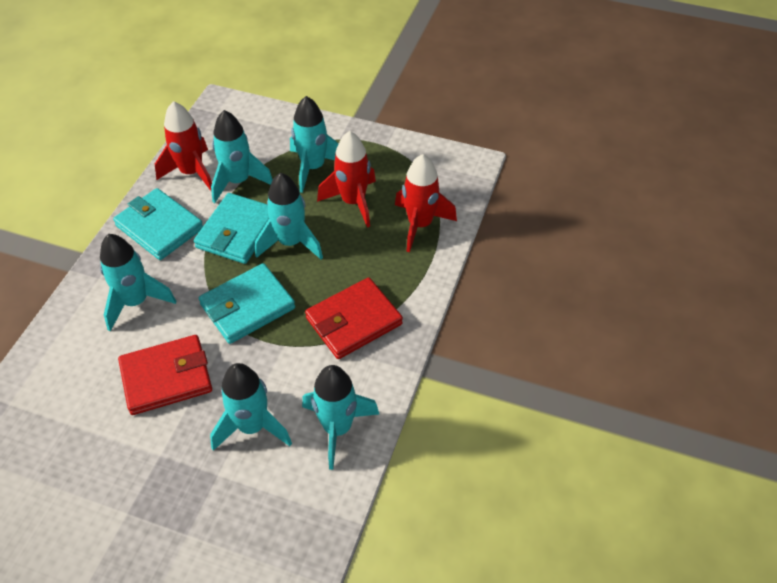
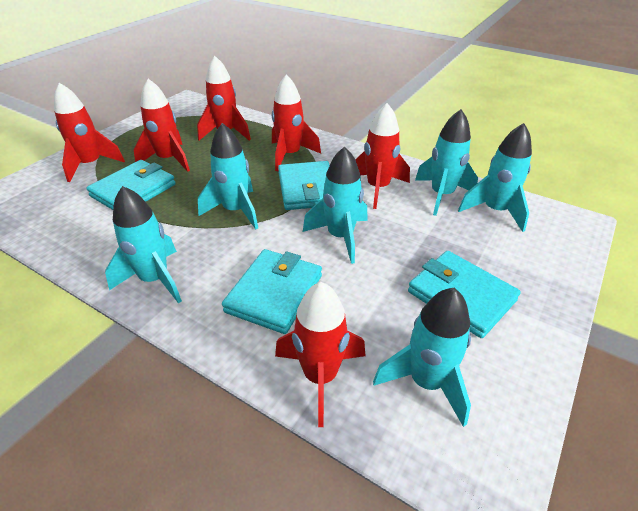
red rocket: [155,101,212,191] [317,131,376,228] [395,154,457,252] = 3 -> [54,83,125,182] [134,79,190,172] [197,56,251,141] [272,75,321,171] [275,282,365,427] [355,103,410,209] = 6
red wallet: [118,335,212,415] [305,277,403,359] = 2 -> none = 0
turquoise wallet: [113,188,203,260] [194,193,269,264] [199,263,295,344] = 3 -> [87,160,176,210] [222,249,322,334] [278,161,330,210] [408,251,521,338] = 4

